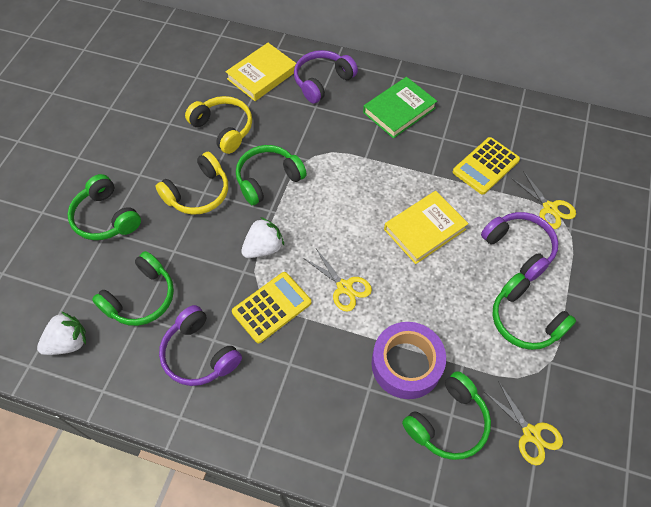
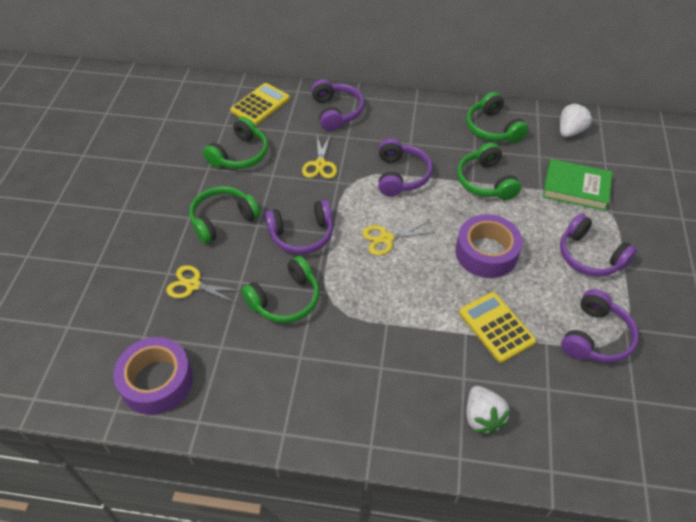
purple headphones: [159,305,242,386] [294,50,358,103] [481,212,559,282] = 3 -> [265,200,333,254] [311,79,365,131] [378,138,432,197] [560,214,637,277] [561,289,639,363] = 5
purple tape: [372,322,446,399] = 1 -> [113,337,193,415] [455,214,523,278] = 2
yellow book: [226,43,296,101] [384,191,469,264] = 2 -> none = 0
yellow headphones: [156,152,228,215] [185,96,252,154] = 2 -> none = 0

